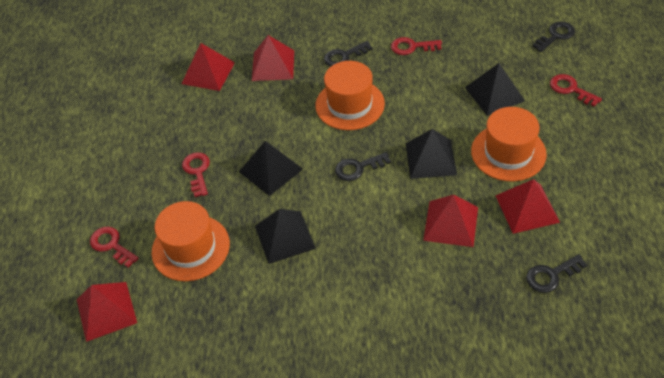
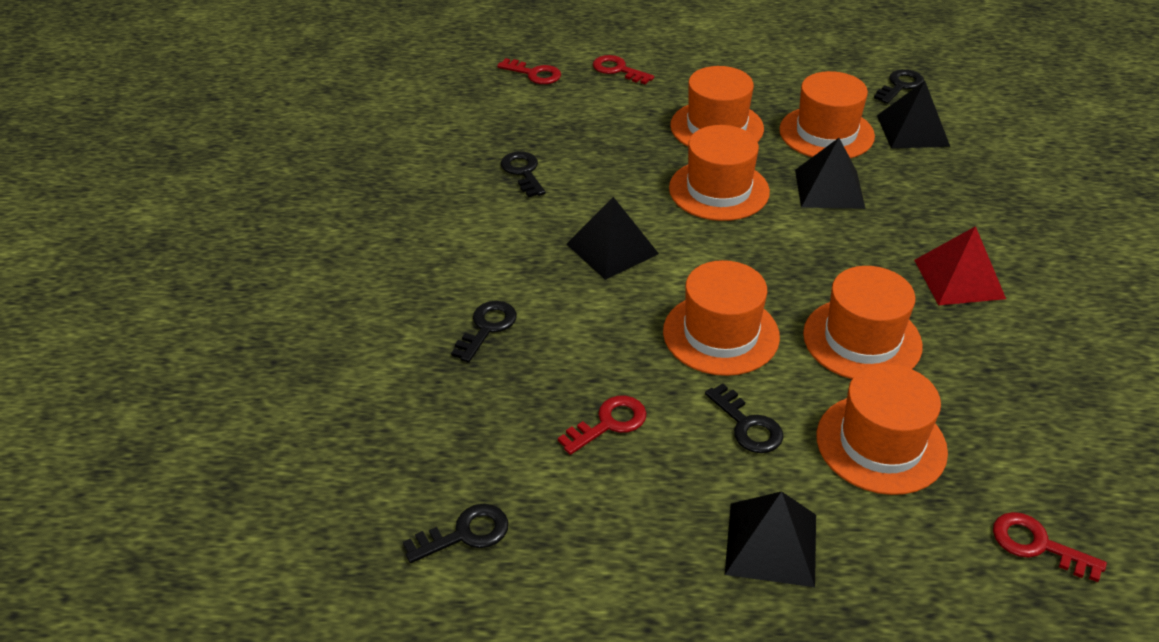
black key: [324,41,372,67] [335,152,391,181] [526,254,587,293] [532,22,575,52] = 4 -> [403,504,508,563] [451,301,517,362] [501,151,545,198] [705,383,783,453] [874,69,924,104] = 5
orange hat: [151,201,230,281] [315,61,385,130] [471,107,547,181] = 3 -> [663,260,780,376] [669,125,770,221] [670,66,764,147] [779,71,875,158] [803,266,923,379] [817,364,948,495] = 6
red pyramid: [77,282,137,342] [182,43,235,91] [252,35,294,81] [423,195,478,247] [495,179,560,234] = 5 -> [914,226,1006,305] = 1

